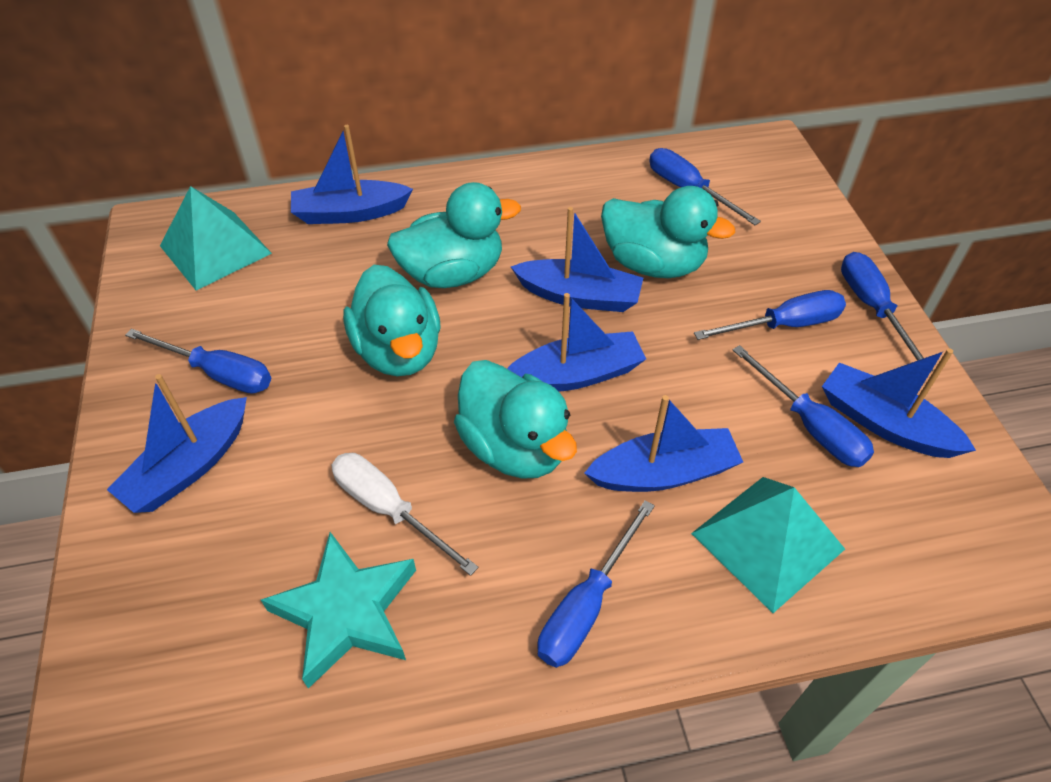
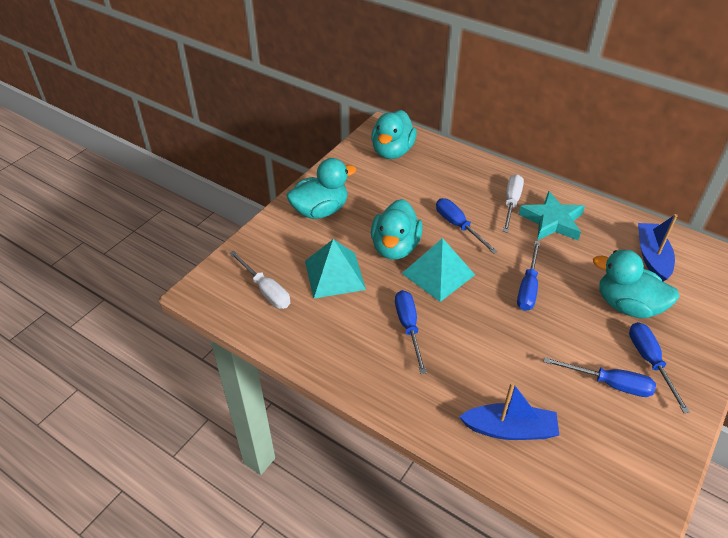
blue boat: [107,374,247,513] [291,125,413,224] [507,293,646,391] [511,207,643,312] [584,395,743,492] [822,348,976,458] = 6 -> [459,382,559,440] [638,214,678,281] = 2
blue screwdriver: [125,329,271,394] [537,500,655,668] [649,148,761,225] [694,290,846,340] [733,345,874,467] [841,252,933,371] = 6 -> [395,290,427,374] [436,198,498,254] [517,241,540,311] [544,357,656,397] [629,322,690,413] = 5
white screwdriver: [332,453,479,576] = 1 -> [229,250,290,309] [503,174,524,233] = 2

